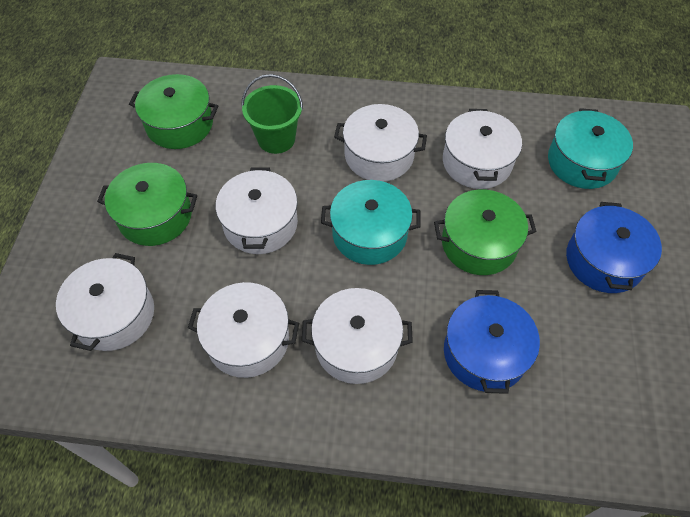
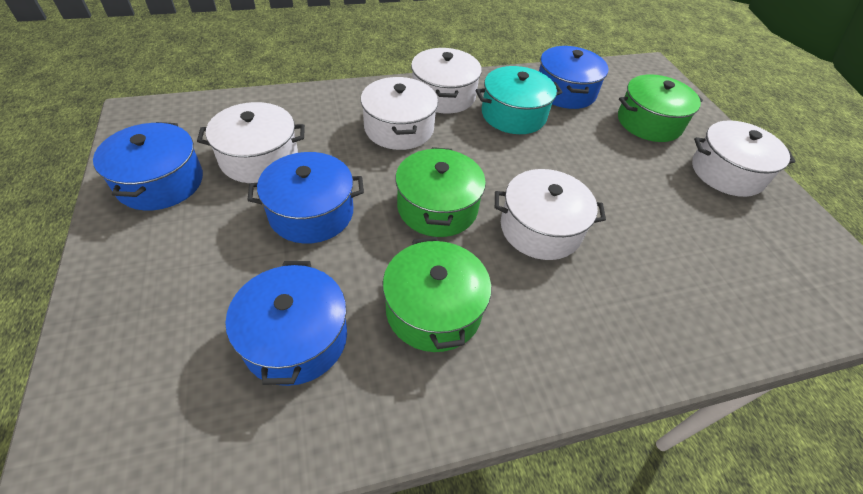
blue pot: [444,290,540,394] [566,202,662,293] = 2 -> [93,122,203,211] [225,261,347,386] [247,152,364,244] [539,46,609,109] = 4
green bucket: [241,74,303,154] = 1 -> none = 0
turquoise pot: [321,180,421,265] [548,108,633,189] = 2 -> [476,66,562,134] = 1
white pot: [56,253,154,351] [188,282,299,378] [216,167,298,254] [302,288,413,384] [334,104,427,182] [443,109,522,189] = 6 -> [197,102,305,183] [361,77,438,150] [411,48,482,113] [495,169,606,260] [692,120,795,197] = 5

